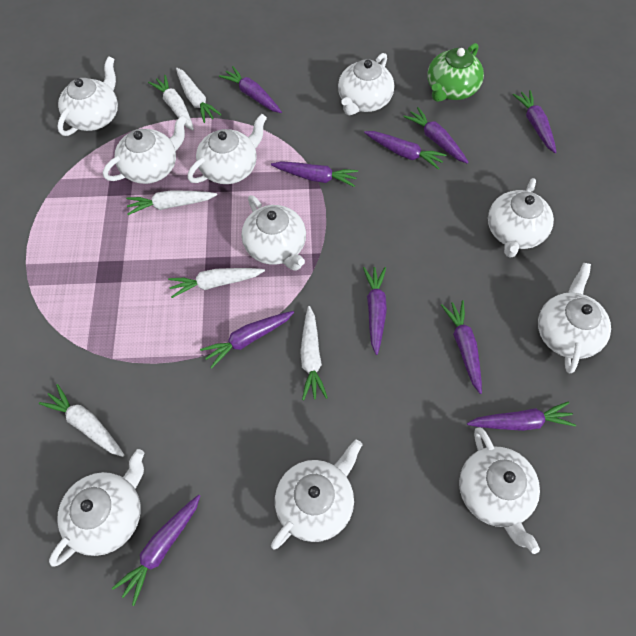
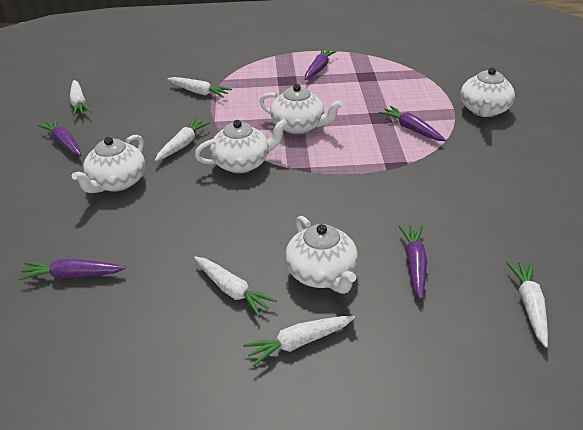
green teapot: [427,43,484,102] = 1 -> none = 0
purple carrot: [112,495,200,606] [200,311,294,369] [219,66,282,113] [271,161,358,187] [363,267,387,355] [364,131,447,170] [403,107,469,164] [441,300,482,394] [467,402,576,431] [513,90,557,153] = 10 -> [18,259,126,281] [37,119,81,156] [305,48,337,80] [379,106,446,141] [399,225,427,299] = 5
white teapot: [49,449,145,567] [57,56,118,136] [103,115,187,184] [187,114,267,184] [242,195,306,271] [271,440,362,549] [338,53,394,115] [459,427,540,554] [488,178,554,258] [538,263,611,373] = 10 -> [72,135,145,193] [195,119,288,173] [259,84,343,134] [285,216,358,294] [460,67,515,117] = 5

